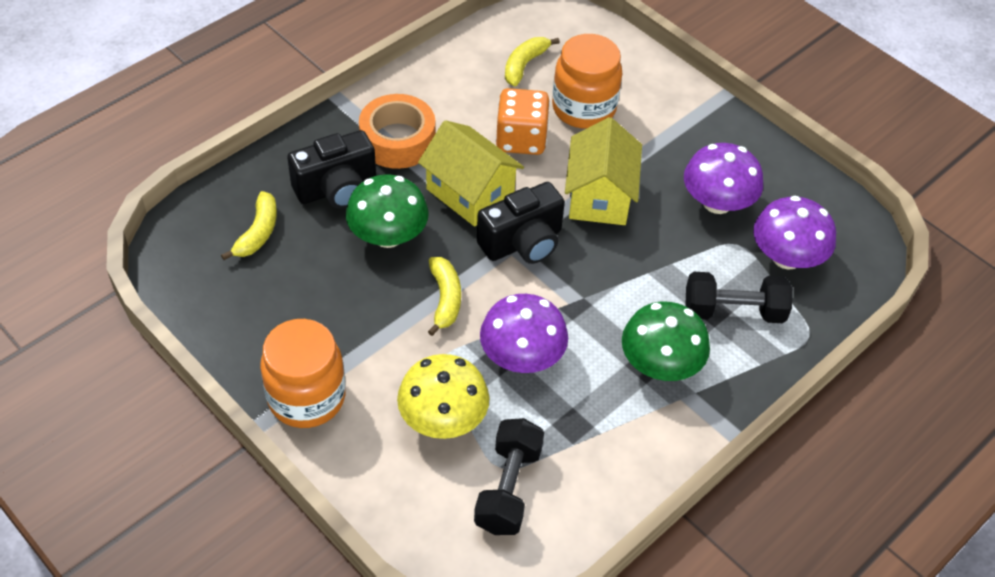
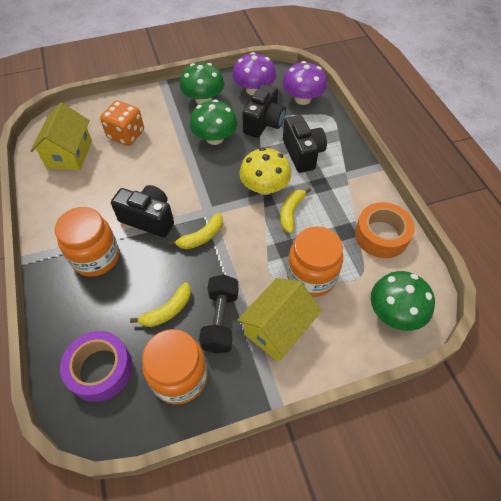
black camera: [287,130,376,209] [477,182,565,264] = 2 -> [111,185,174,238] [242,84,286,138] [283,115,327,173] = 3
black dumbbell: [474,418,544,535] [685,272,792,323] = 2 -> [199,274,239,353] = 1
green mushroom: [346,174,429,248] [622,302,710,381] = 2 -> [179,63,224,104] [190,99,238,145] [370,271,435,331] = 3
orange jar: [260,319,346,428] [552,34,622,129] = 2 -> [55,207,119,277] [142,329,208,404] [287,226,343,297] = 3
purple mushroom: [480,294,568,373] [684,143,763,214] [753,196,836,270] = 3 -> [232,52,276,95] [282,61,327,105] = 2
purple tape: none = 0 -> [60,331,132,402] = 1

